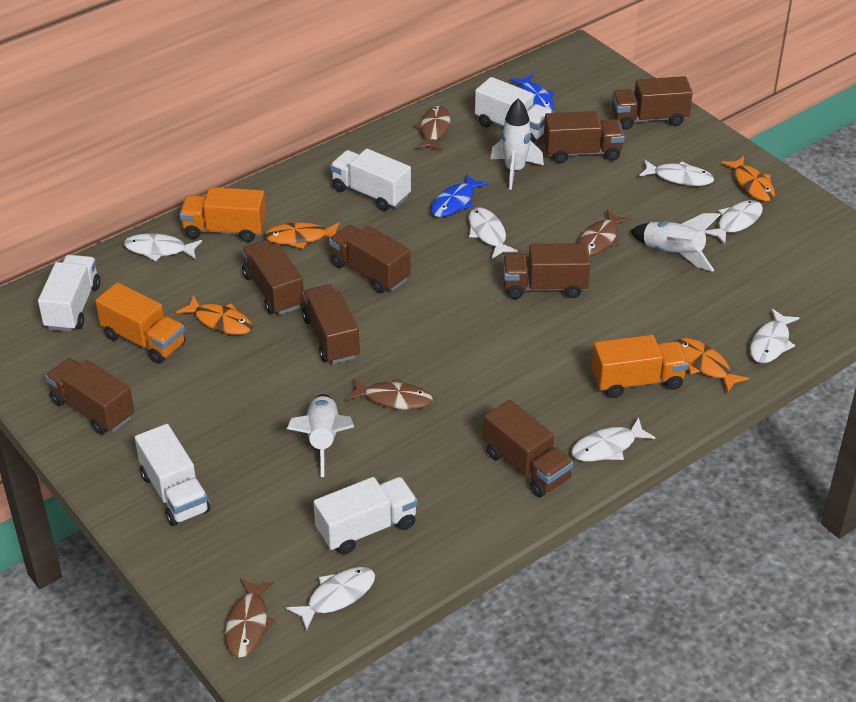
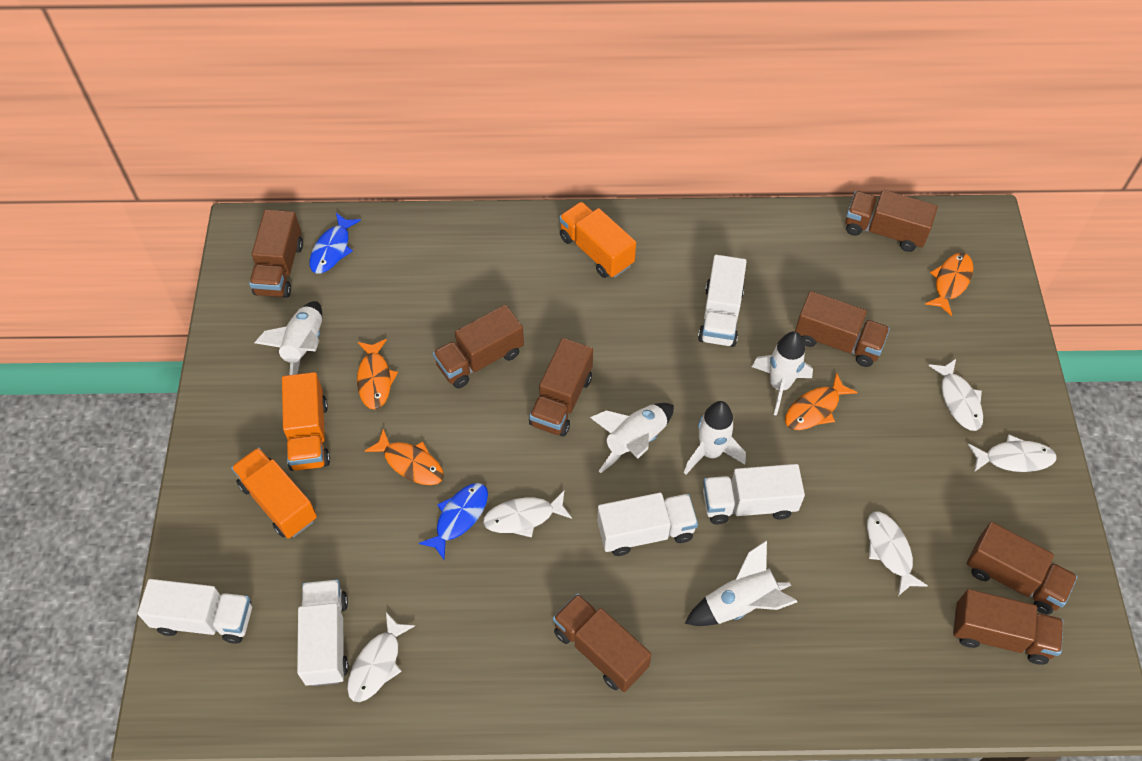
brown fish: [225,579,276,658] [346,378,433,410] [414,106,451,151] [578,209,631,256] = 4 -> none = 0
white fish: [124,233,202,261] [286,567,375,631] [469,207,518,258] [571,418,656,461] [639,160,714,186] [704,200,763,244] [750,308,799,363] = 7 -> [347,612,415,702] [483,491,572,538] [867,512,928,596] [928,359,983,431] [968,435,1057,472] = 5
white rocket: [287,394,354,477] [490,99,544,190] [630,213,721,272] = 3 -> [255,301,322,375] [590,403,674,473] [684,401,746,474] [685,540,797,626] [752,331,813,416] = 5

